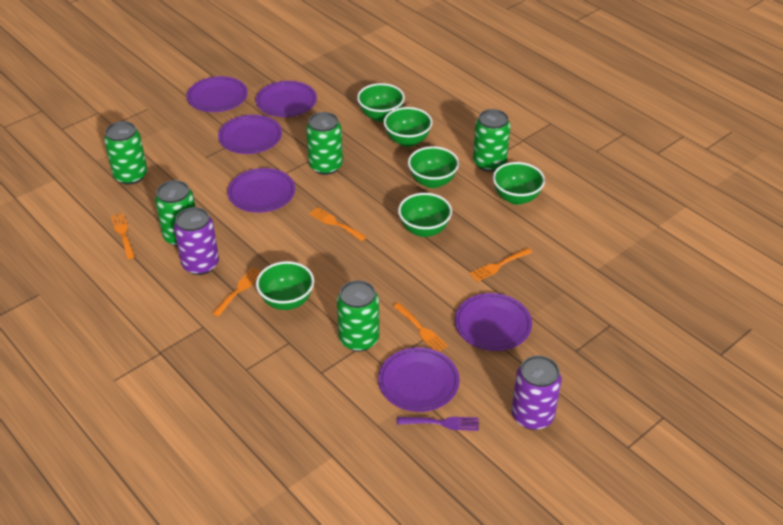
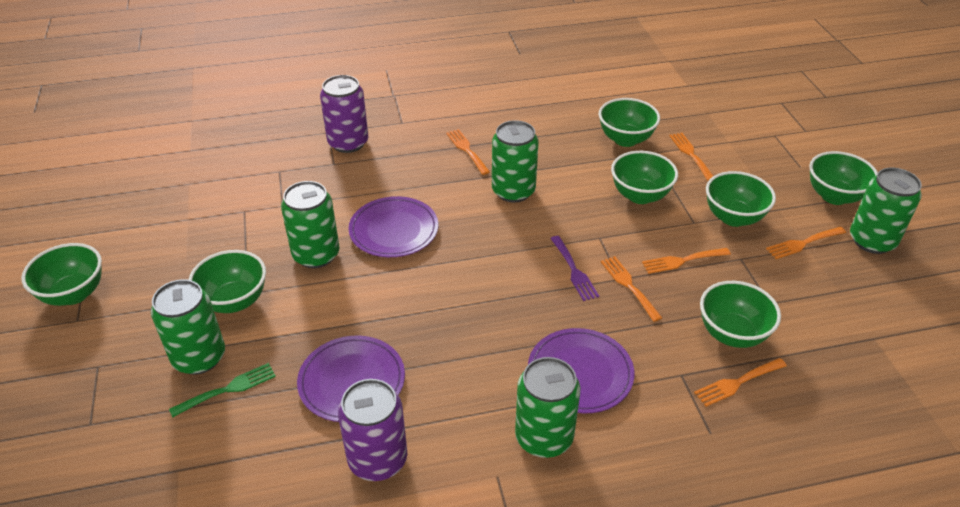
green bowl: [256,261,314,310] [357,83,405,122] [383,107,432,147] [398,193,452,237] [408,146,459,188] [493,162,545,205] = 6 -> [21,243,102,306] [189,250,266,313] [599,98,660,147] [611,151,678,204] [700,281,781,348] [706,171,776,227] [809,151,878,205] = 7
green fork: none = 0 -> [169,363,276,417] = 1
orange fork: [111,213,135,259] [212,267,260,317] [309,207,366,241] [393,302,448,352] [470,248,532,282] = 5 -> [446,129,490,175] [601,256,662,322] [642,248,731,274] [669,133,713,181] [694,358,787,407] [766,227,846,259] = 6
purple plate: [187,76,248,112] [218,115,282,154] [227,168,295,213] [256,81,317,117] [378,347,460,412] [455,293,532,351] = 6 -> [297,336,405,422] [348,196,438,257] [528,328,635,414] = 3

